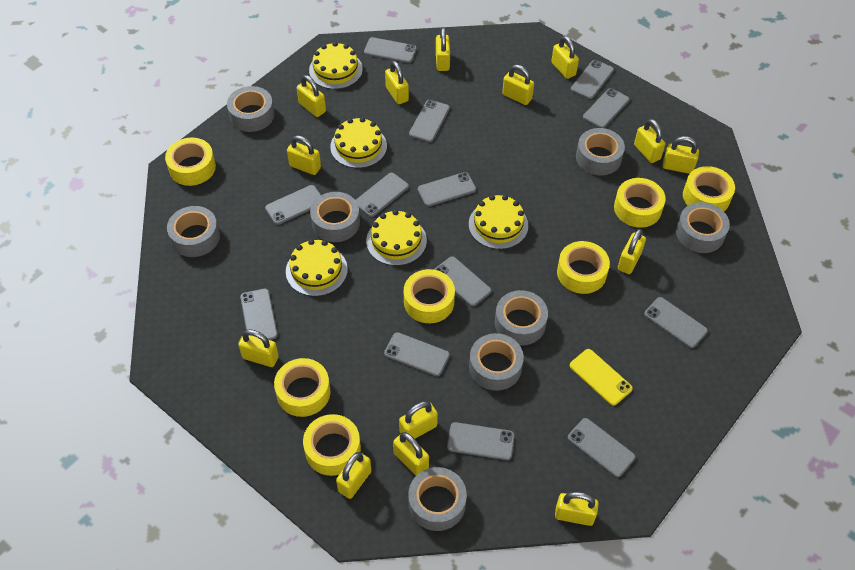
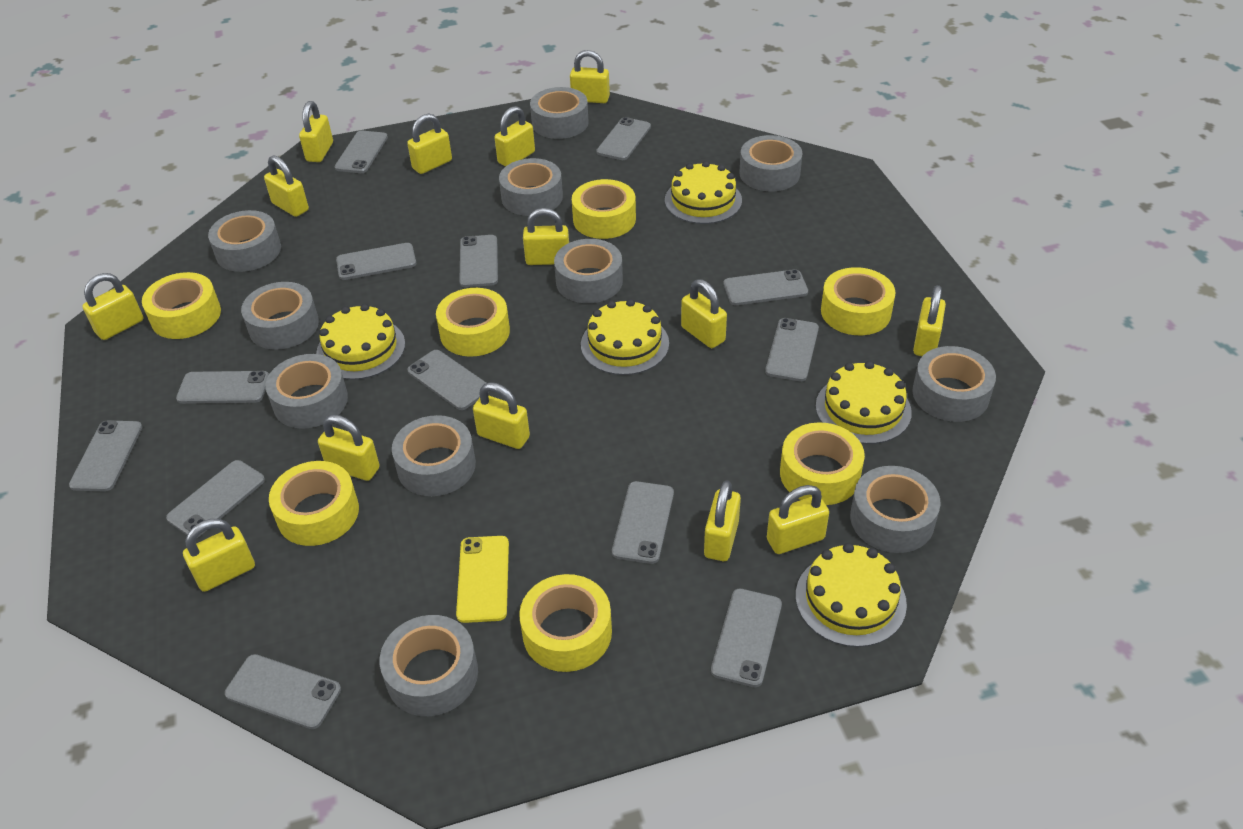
grey tape: [167,206,220,257] [227,86,274,132] [310,192,360,242] [408,467,467,531] [469,333,524,391] [495,290,548,346] [576,128,625,176] [676,202,730,253] = 8 -> [208,210,281,272] [241,282,319,350] [266,354,348,429] [380,615,478,716] [392,415,476,496] [499,158,563,216] [530,87,589,139] [554,239,623,303] [739,135,803,191] [850,466,941,553] [912,346,996,422] = 11

